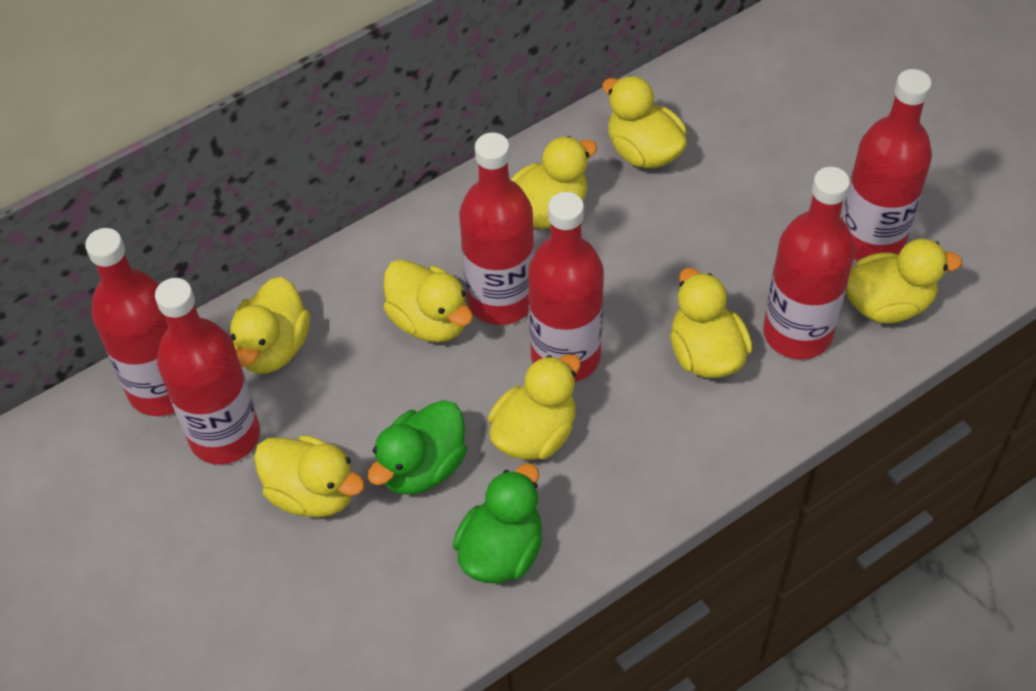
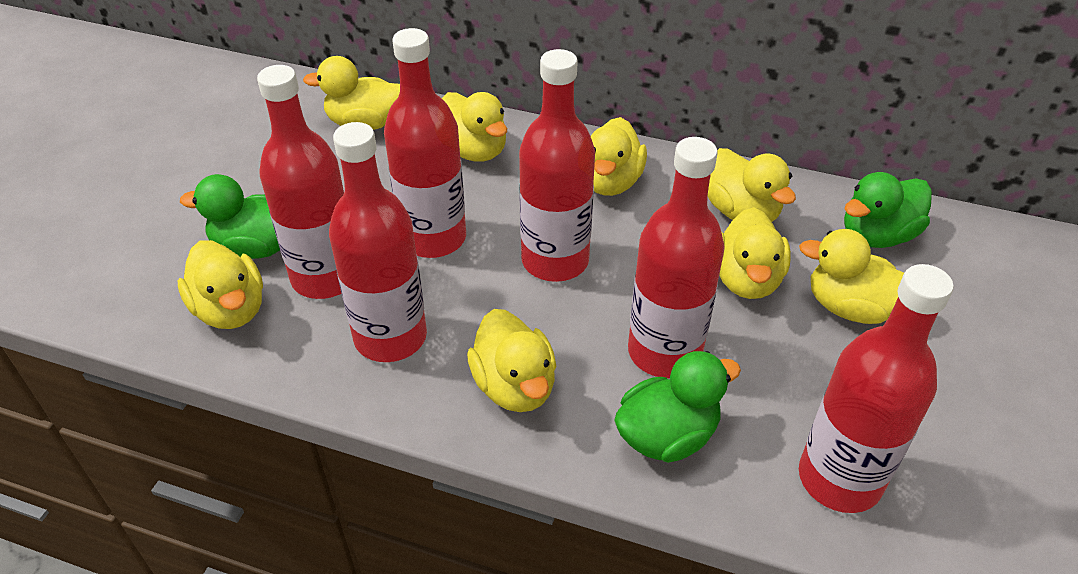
green duck: [368,400,467,495] [453,463,542,583] = 2 -> [180,174,280,259] [614,351,741,463] [844,172,932,248] = 3

